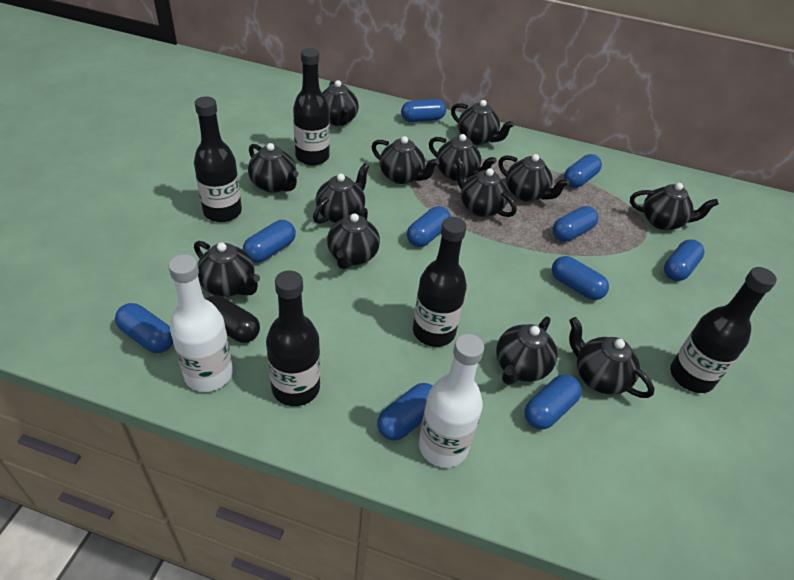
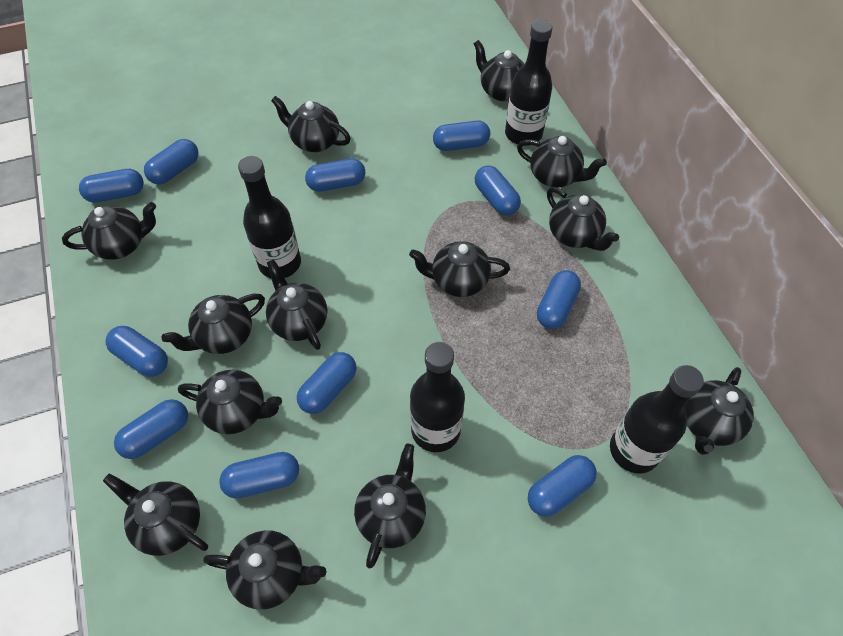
black bottle: [194,96,242,222] [266,270,320,406] [293,48,330,166] [413,217,467,347] [670,267,777,393] = 5 -> [238,156,301,278] [410,342,465,452] [505,20,553,146] [610,365,704,473] = 4
black capsule: [206,295,260,343] = 1 -> none = 0
blue capsule: [115,303,173,353] [243,220,296,263] [377,383,433,441] [401,99,446,122] [407,206,451,247] [524,374,582,430] [552,256,609,300] [553,206,599,242] [564,154,602,188] [664,239,704,281] = 10 -> [79,169,144,203] [106,326,168,377] [114,399,188,459] [144,139,198,185] [219,452,299,499] [297,352,356,414] [305,159,365,192] [433,120,490,151] [475,166,521,216] [528,455,597,517] [537,270,581,329] = 11
white bottle: [168,254,233,392] [419,334,484,468] = 2 -> none = 0

